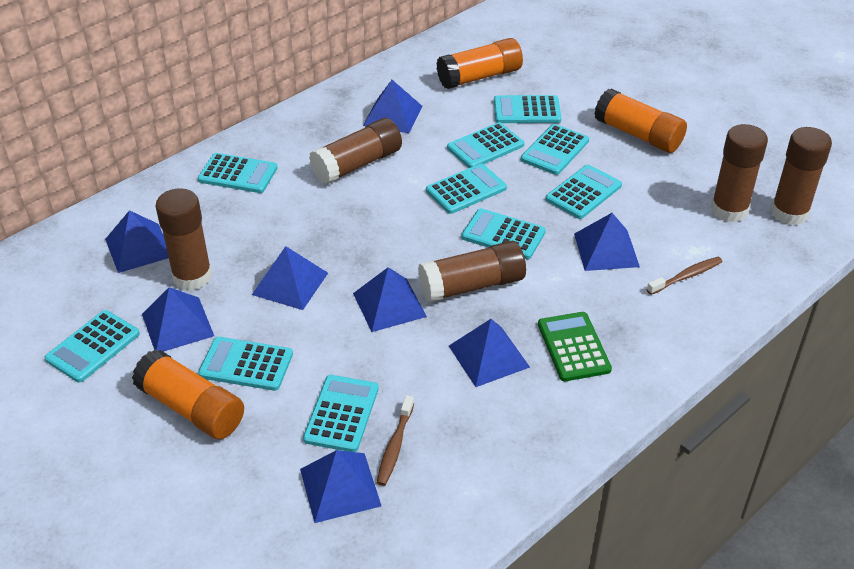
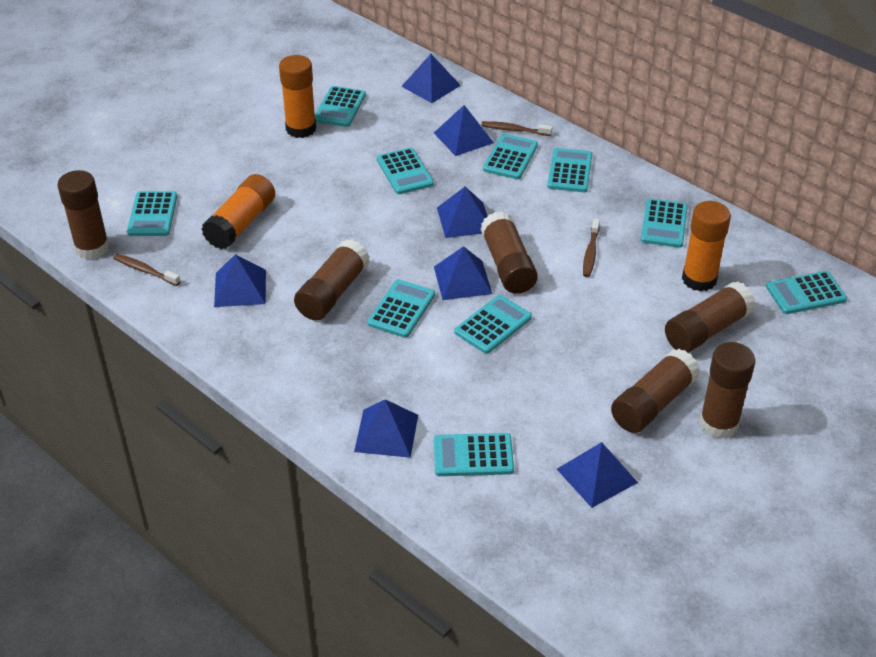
blue pyramid: [105,210,169,273] [142,287,214,352] [252,246,328,310] [300,450,381,523] [353,267,427,332] [363,80,422,133] [449,319,530,387] [574,213,640,271] = 8 -> [214,254,266,307] [354,399,418,458] [401,54,461,103] [434,105,494,156] [434,246,492,300] [437,187,488,238] [557,442,638,508] = 7
brown glue stick: [155,188,212,291] [309,118,402,185] [418,241,526,303] [711,124,768,222] [771,127,832,225] = 5 -> [57,170,110,260] [294,239,370,321] [480,211,538,294] [611,349,700,433] [665,281,756,353] [699,342,755,439] = 6
brown toothbrush: [377,395,414,486] [647,257,723,295] = 2 -> [113,254,181,286] [481,121,553,136] [583,218,600,277] = 3
green calculator: [538,312,612,381] = 1 -> none = 0

